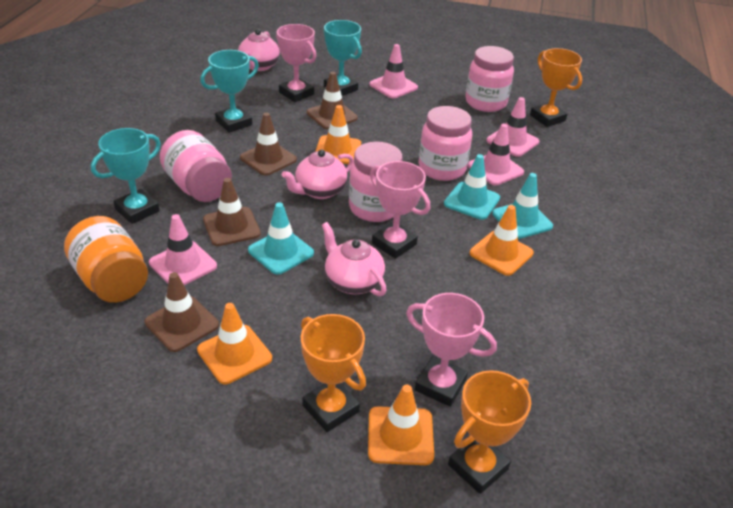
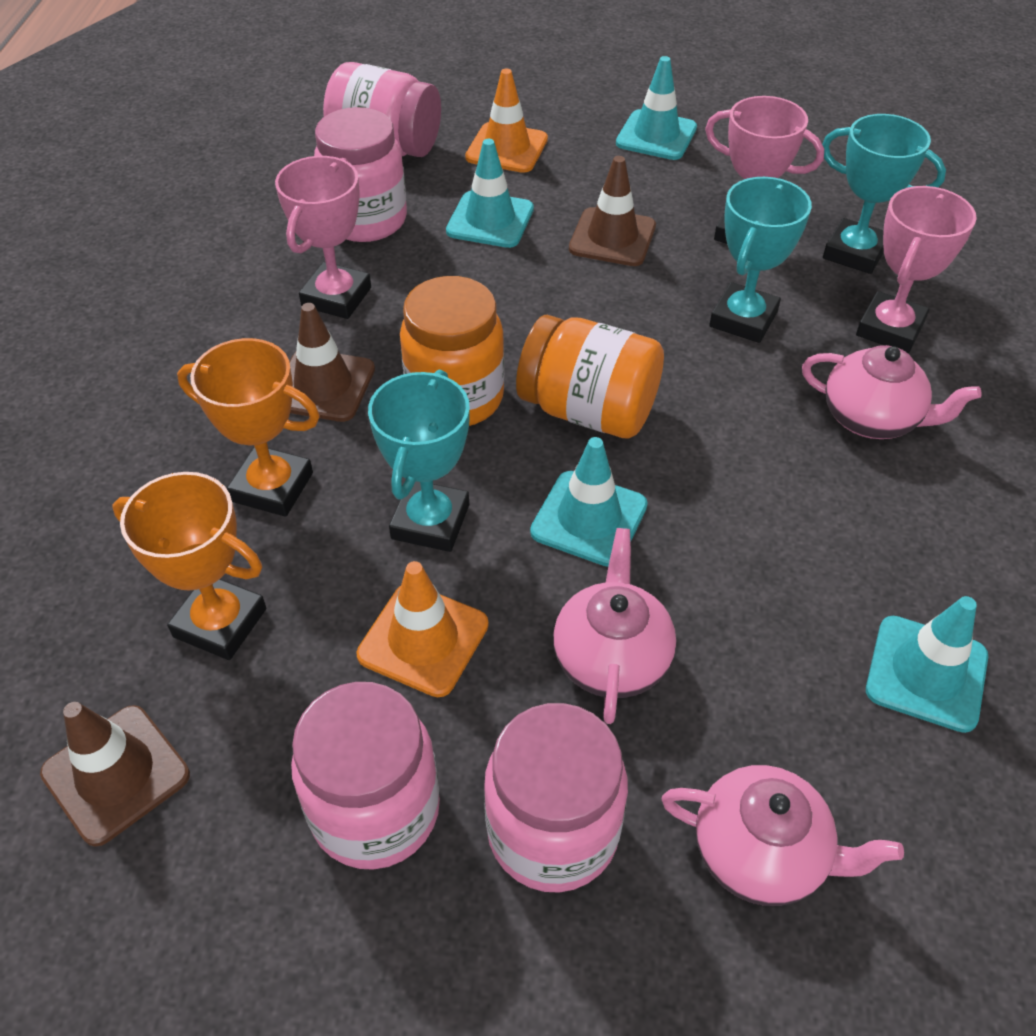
brown traffic cone: [145,272,219,352] [203,178,261,246] [240,113,297,176] [307,72,358,129] = 4 -> [40,702,190,846] [289,303,375,422] [569,156,656,266] = 3
orange jar: [64,216,148,303] = 1 -> [400,276,505,426] [516,315,664,439] = 2
orange traffic cone: [197,303,272,384] [315,105,361,164] [368,385,434,465] [470,205,534,276] = 4 -> [356,561,489,697] [465,68,548,173] = 2
orange trophy: [301,314,366,432] [448,370,531,494] [530,48,582,127] = 3 -> [112,472,266,660] [177,338,320,517] = 2
pink traffic cone: [149,214,217,285] [369,44,418,98] [468,124,524,185] [486,97,539,157] = 4 -> none = 0
turquoise traffic cone: [248,202,314,275] [444,154,500,220] [492,173,553,239] = 3 -> [446,139,534,248] [530,437,648,567] [616,56,697,160] [866,596,988,733] = 4

